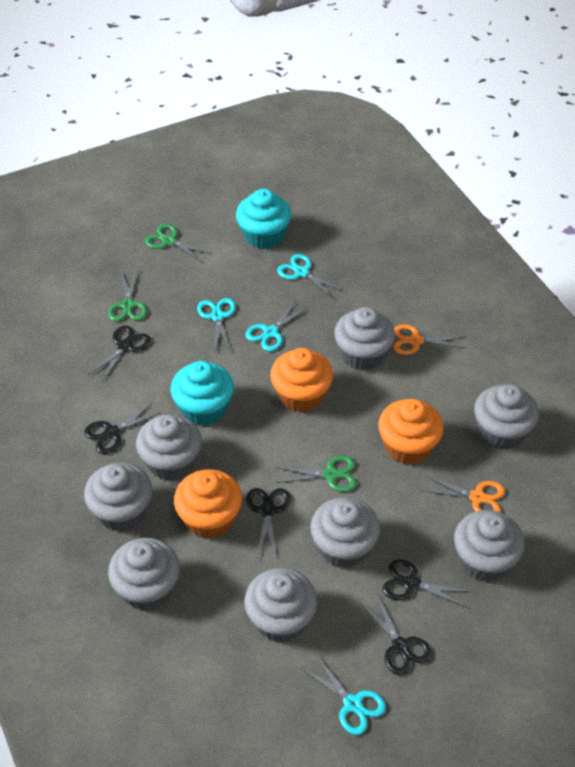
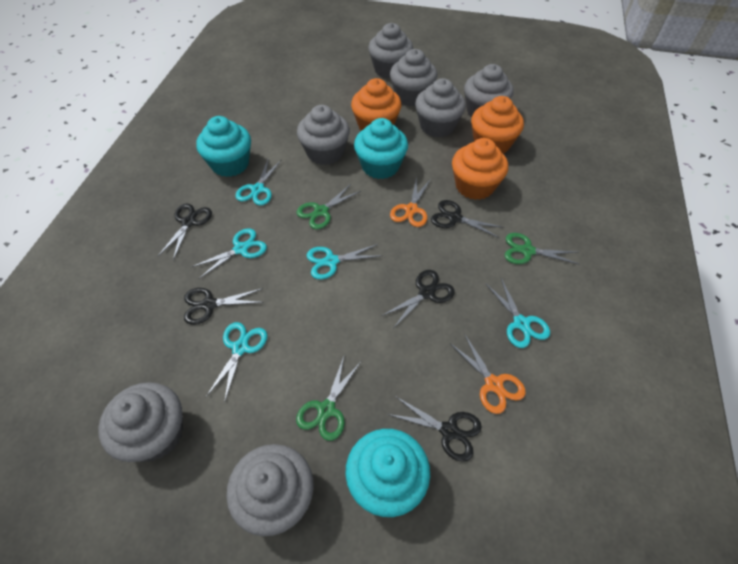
grey cupcake: [84,463,152,532] [108,538,180,611] [136,414,202,481] [244,568,317,642] [310,497,380,568] [334,307,395,371] [454,510,525,581] [474,384,539,450] = 8 -> [98,382,183,462] [226,444,314,536] [297,105,350,165] [368,23,413,79] [390,49,437,106] [415,78,466,137] [464,64,514,117] = 7
turquoise cupcake: [170,361,234,426] [236,189,291,249] = 2 -> [196,116,251,177] [345,429,430,517] [354,118,408,179] = 3
turquoise scissors: [197,298,236,351] [245,300,308,351] [277,254,343,298] [302,655,386,735] = 4 -> [192,228,267,279] [206,322,267,403] [235,157,282,206] [306,244,381,279] [486,278,550,348] = 5

